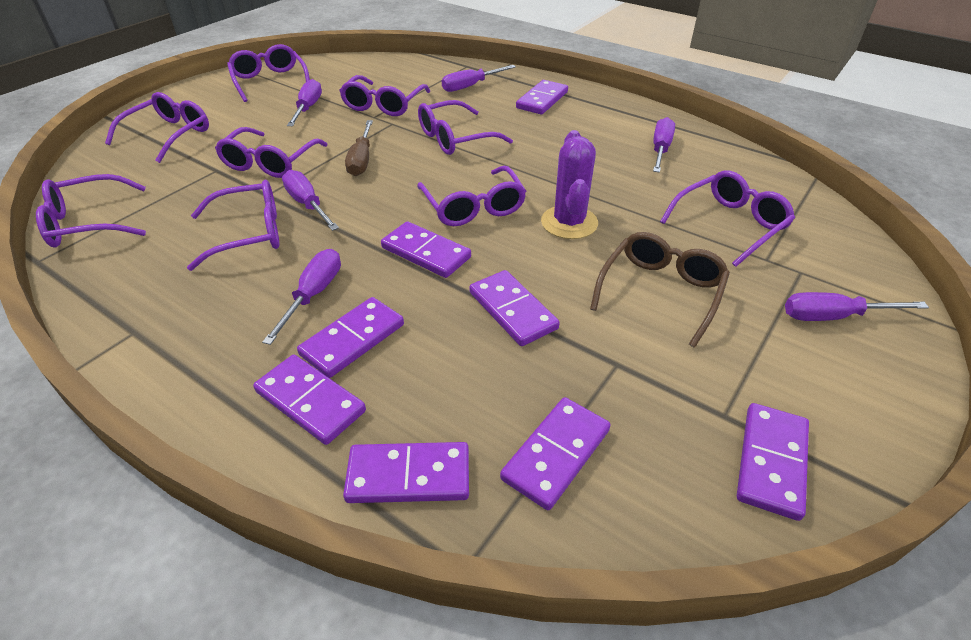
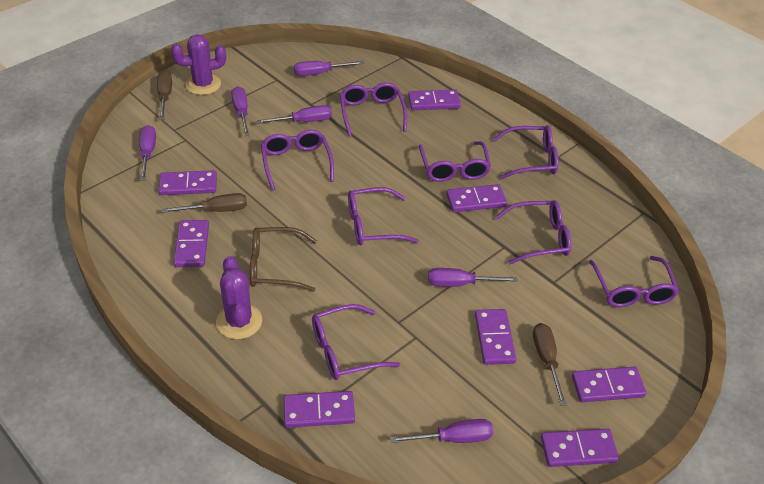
brown screwdriver: [345,120,373,176] = 1 -> [157,71,172,120] [162,193,247,213] [533,323,567,406] = 3
purple cactus: [541,130,598,239] = 1 -> [171,34,226,95] [216,256,262,339] = 2
purple glasses: [36,174,146,247] [105,92,209,163] [187,180,279,271] [215,127,327,178] [227,44,310,102] [339,75,430,116] [417,166,526,226] [418,100,513,155] [660,171,795,267] = 9 -> [261,130,334,191] [312,304,400,380] [340,82,407,136] [348,187,419,245] [419,141,491,182] [493,126,558,179] [495,200,571,264] [589,256,679,307] = 8

